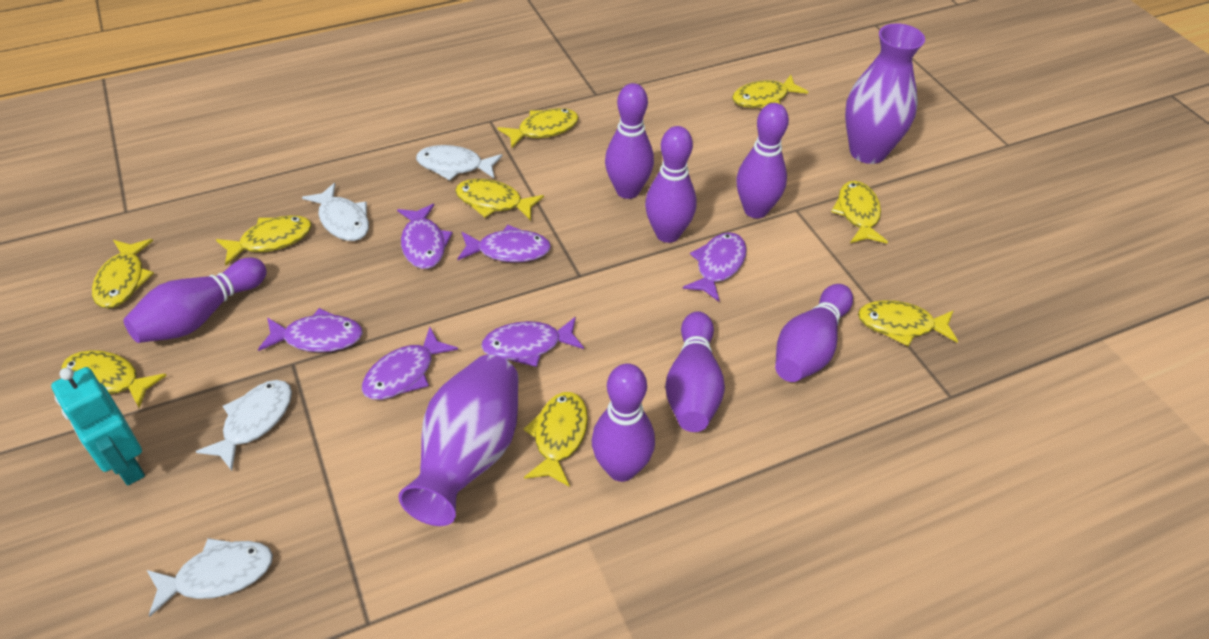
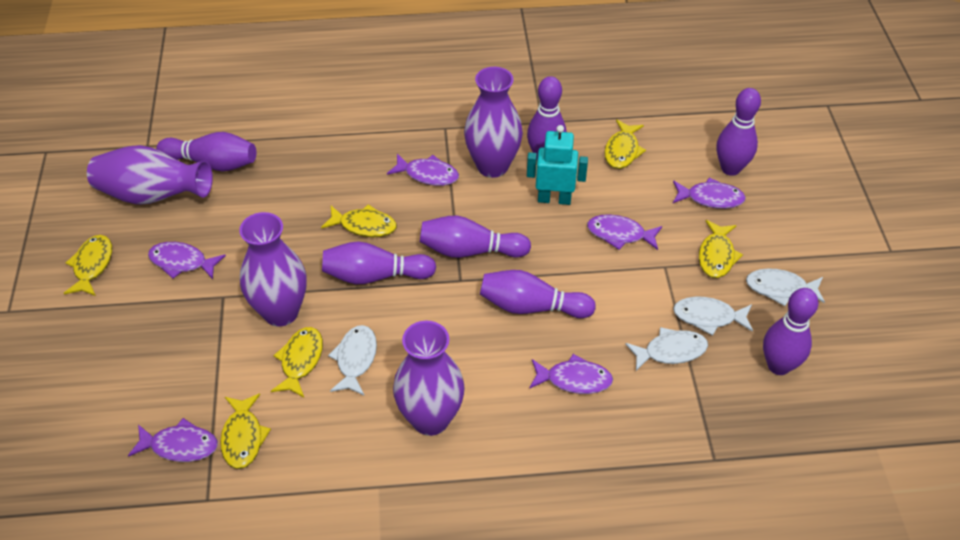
purple vase: [398,355,519,526] [845,24,925,164] = 2 -> [87,145,213,205] [239,212,307,327] [393,321,465,436] [464,67,523,178] = 4
yellow fish: [61,350,167,408] [92,239,154,309] [216,215,312,265] [455,179,544,220] [498,108,579,148] [523,392,588,487] [732,75,808,108] [831,181,888,243] [858,300,958,347] = 9 -> [64,235,112,296] [220,394,271,469] [271,327,323,398] [321,204,397,238] [604,119,646,169] [699,220,743,278] = 6

